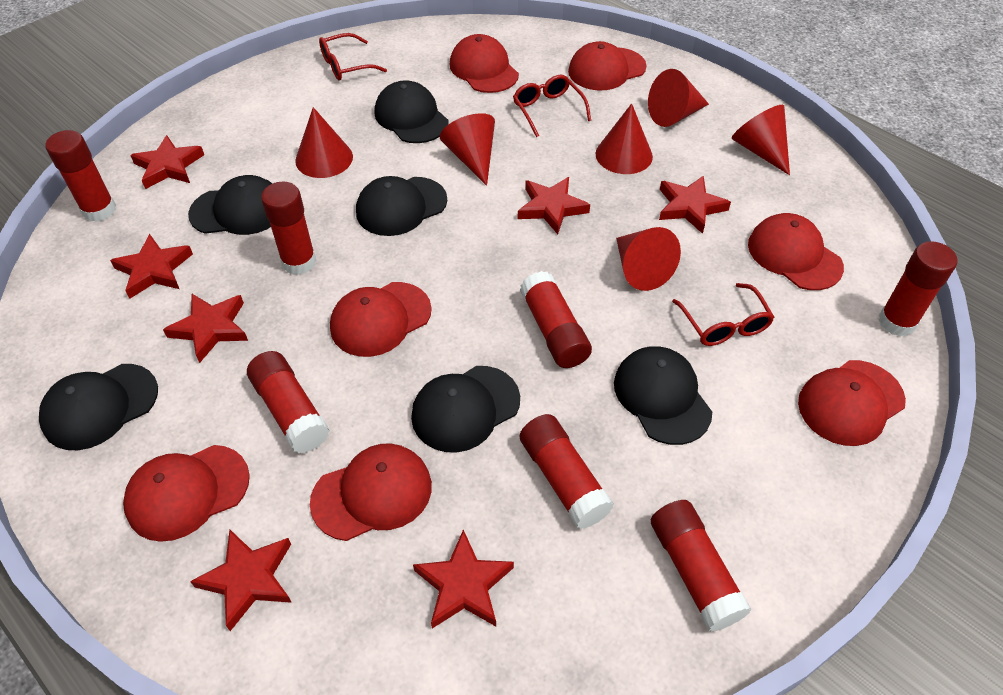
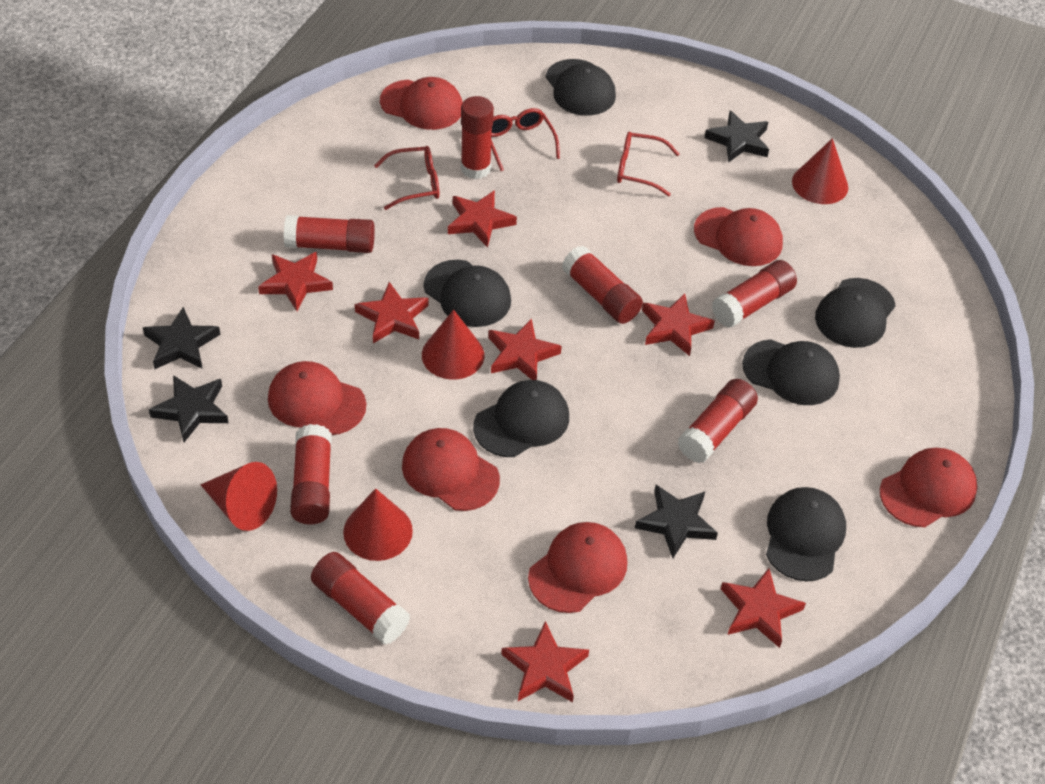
black star: none = 0 -> [143,307,221,369] [149,375,229,442] [635,485,718,558] [705,111,769,163] = 4
red cap: [123,445,250,542] [310,443,432,541] [330,282,432,357] [450,34,519,93] [568,41,646,91] [748,213,844,290] [798,360,906,446] = 7 -> [268,361,366,435] [380,77,463,130] [402,428,500,511] [528,522,627,613] [694,207,783,266] [880,448,978,527] = 6
red cone: [295,107,353,178] [440,113,495,186] [595,103,653,174] [616,227,681,291] [648,69,709,127] [732,105,790,175] = 6 -> [201,462,277,531] [343,488,413,561] [422,310,485,379] [792,138,848,204] = 4

